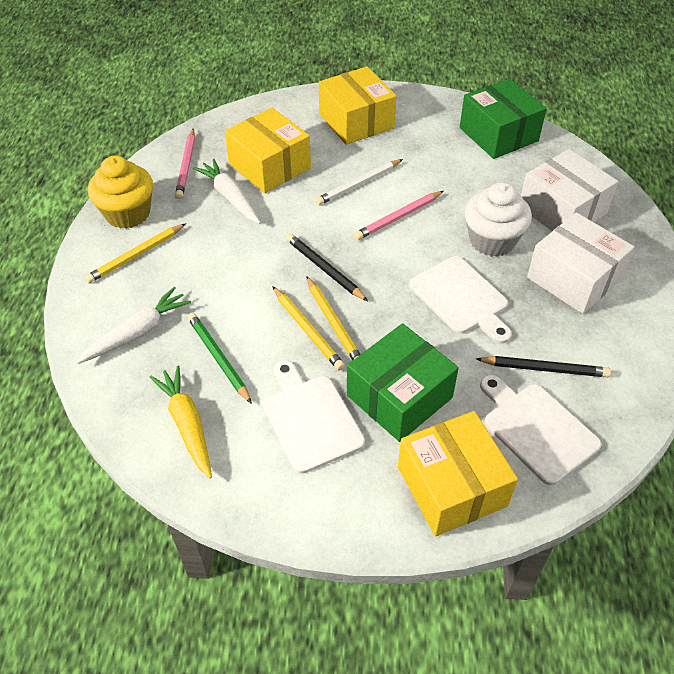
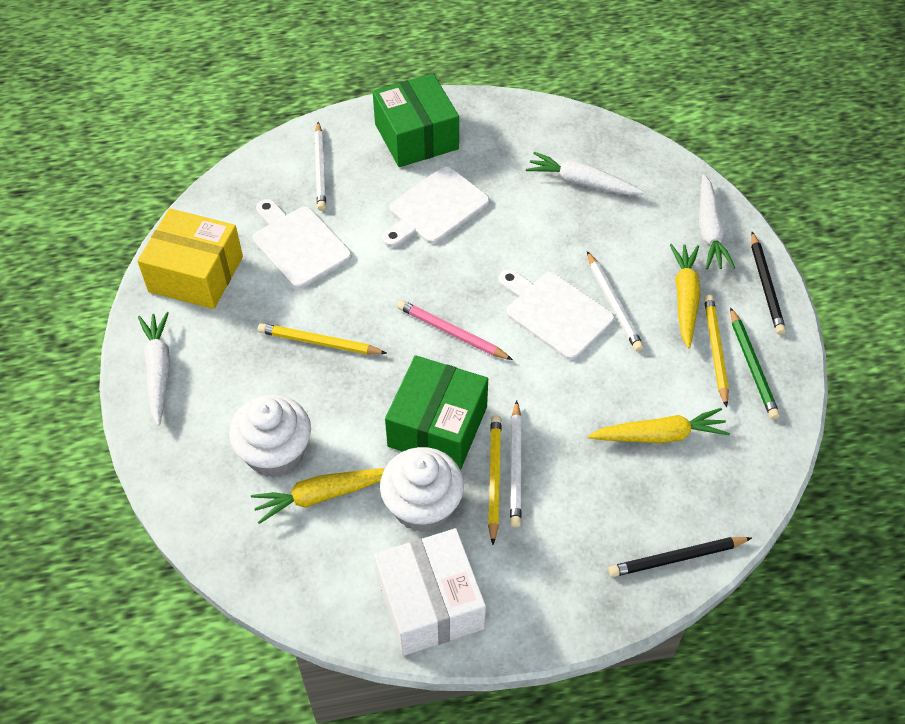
pink pencil: [175,129,195,199] [354,191,443,240] = 2 -> [397,300,513,360] = 1
white box: [521,149,618,231] [527,212,635,314] = 2 -> [374,528,486,656] = 1
white carrot: [76,287,191,364] [193,159,261,224] = 2 -> [138,312,170,426] [526,152,645,195] [699,174,735,269] = 3
white cupcake: [464,182,532,257] = 1 -> [229,395,311,478] [380,447,464,532] = 2
white pencil: [315,159,403,205] = 1 -> [314,122,326,211] [510,400,522,527] [587,251,644,352] = 3
yellow box: [225,108,311,193] [319,66,396,145] [398,411,518,536] = 3 -> [137,208,243,309] = 1
yellow carrot: [150,365,212,478] = 1 -> [251,468,385,524] [588,408,730,443] [670,244,700,348] = 3
yellow cupcake: [88,156,153,229] = 1 -> none = 0

